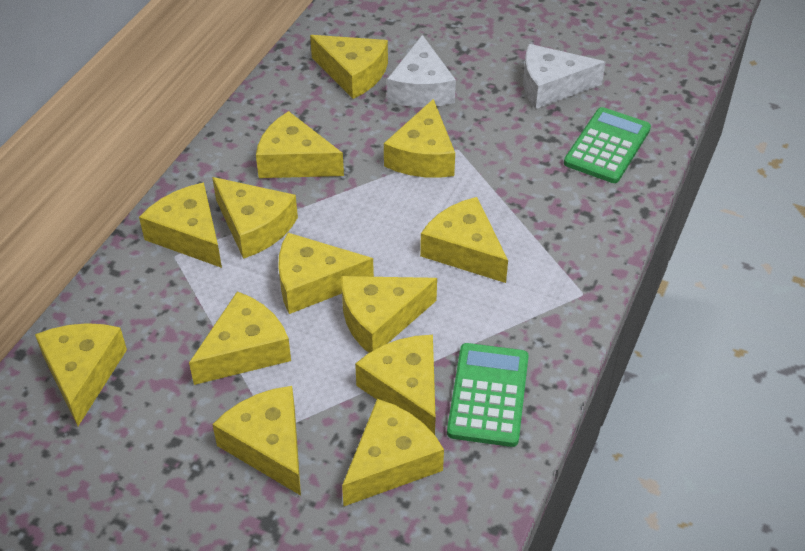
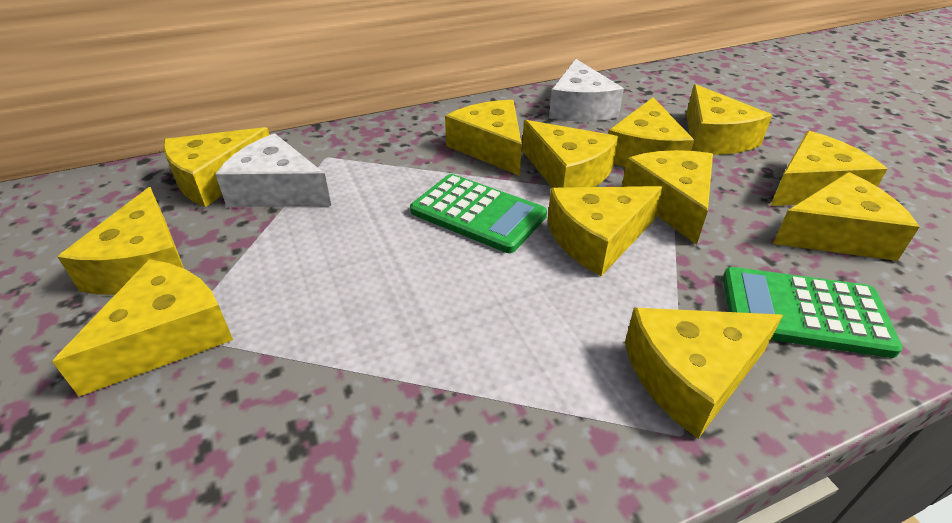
yellow cheese: [35,323,127,426] [139,183,222,268] [189,291,291,385] [212,177,298,259] [212,386,301,496] [256,111,344,178] [278,233,374,314] [310,35,388,99] [341,276,437,353] [342,399,444,506] [355,335,436,435] [384,99,455,178] [420,197,508,283] = 13 -> [52,259,233,397] [57,187,184,295] [163,127,270,207] [445,100,522,176] [522,120,618,188] [547,186,663,276] [608,97,694,167] [622,150,713,245] [625,308,783,439] [686,84,772,155] [770,131,887,206] [773,172,920,261] = 12

